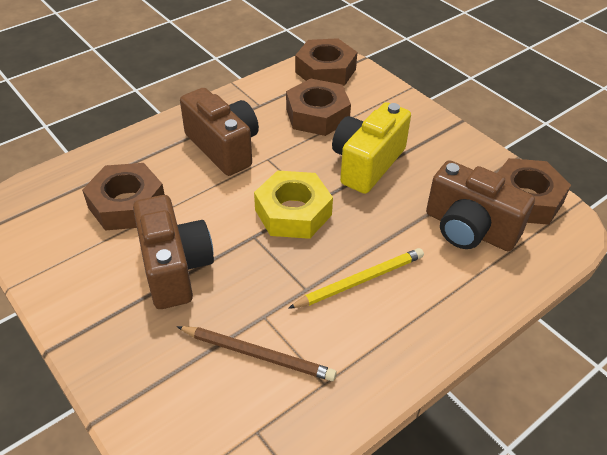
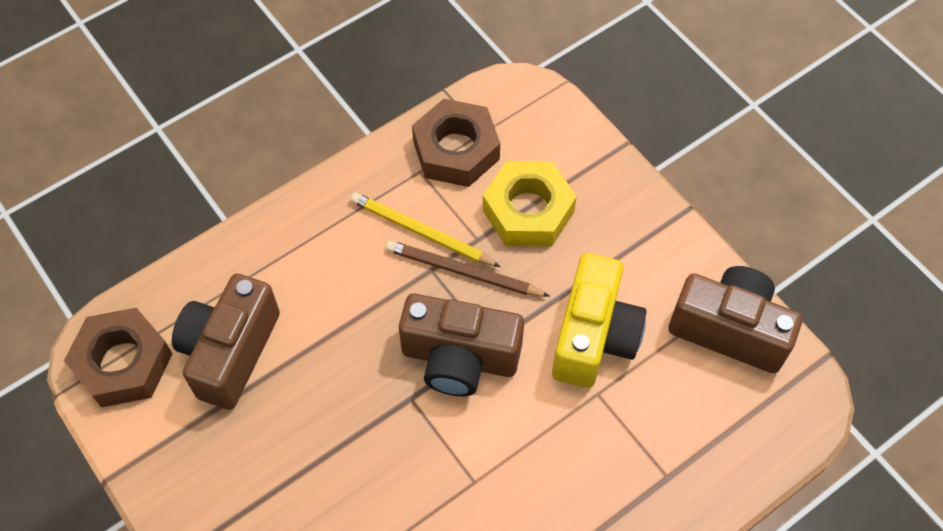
brown nut: [82,163,165,231] [286,78,351,136] [295,38,357,86] [497,158,571,225] = 4 -> [64,308,172,408] [412,99,500,187] = 2

